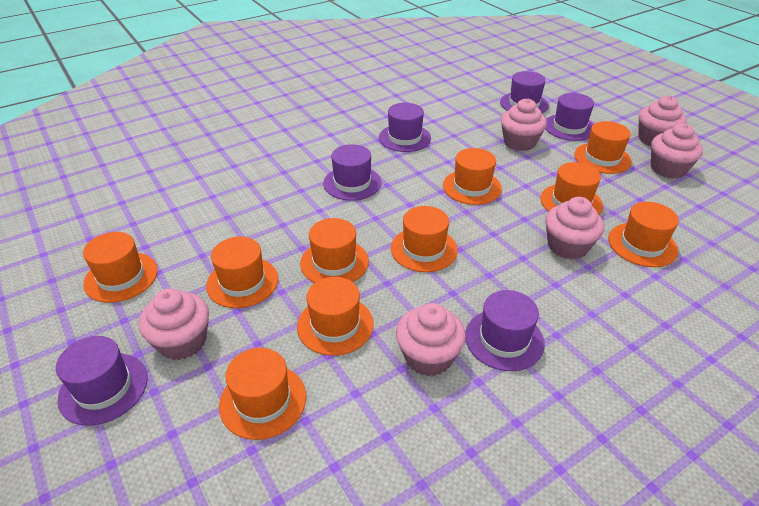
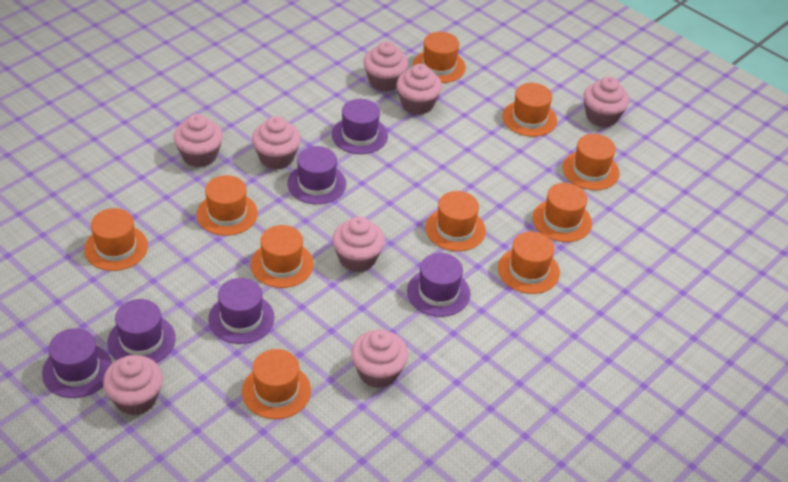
pink cupcake: [139,288,209,360] [396,303,466,376] [501,99,547,151] [545,197,604,260] [639,96,687,146] [651,123,703,179] = 6 -> [103,355,163,416] [174,114,223,168] [252,116,301,169] [332,217,385,272] [351,329,408,388] [363,41,409,92] [396,64,442,115] [583,77,629,127] = 8

